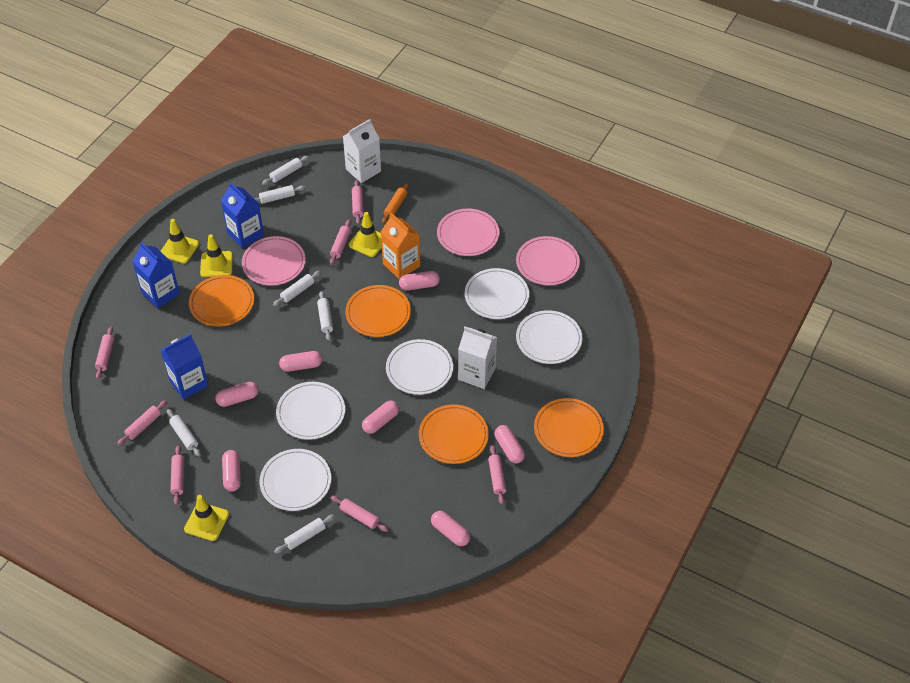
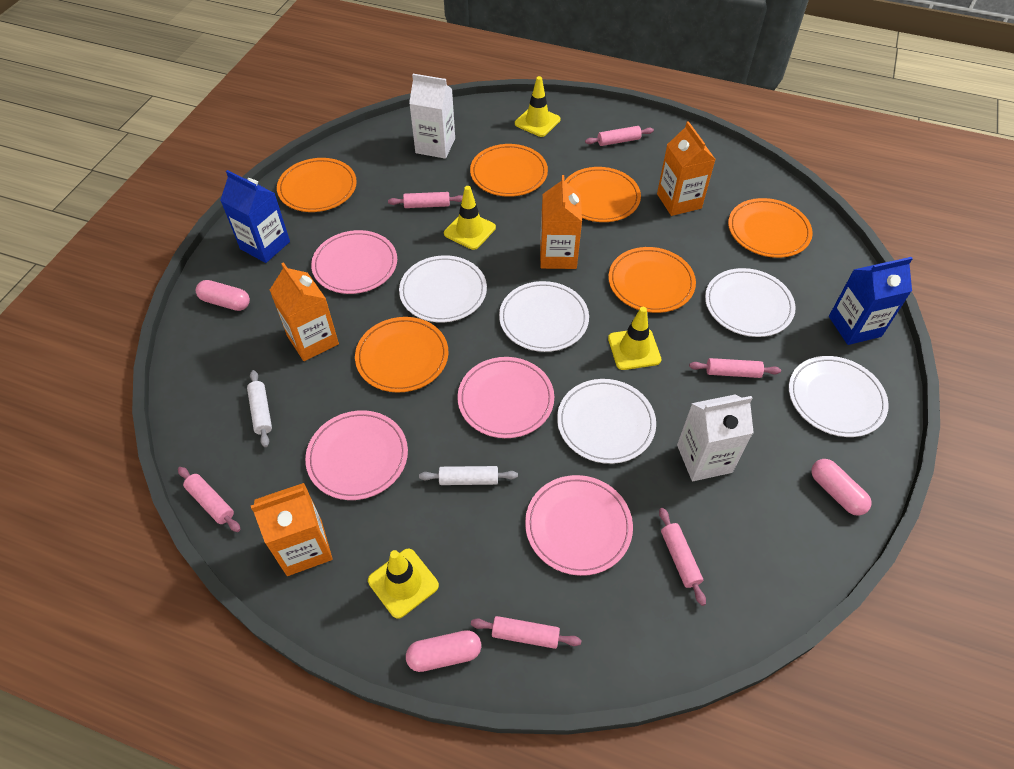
blue carton: [132,242,180,308] [161,334,209,400] [221,182,264,248] = 3 -> [220,170,290,263] [829,257,913,345] = 2
orange carton: [381,213,420,279] = 1 -> [251,483,333,576] [270,262,339,361] [540,175,582,269] [657,121,716,216] = 4
orange plate: [189,275,254,326] [345,285,411,337] [419,405,489,464] [534,398,604,457] = 4 -> [277,158,357,212] [355,317,448,393] [470,144,548,197] [565,167,641,222] [608,247,696,313] [728,198,813,258] = 6
orange rolling pin: [382,182,409,224] = 1 -> none = 0
pink capsule: [215,382,259,407] [222,450,241,492] [279,351,322,372] [362,401,399,434] [399,271,440,291] [431,511,470,546] [495,425,525,463] = 7 -> [196,280,250,311] [406,630,481,672] [811,459,871,516] = 3
pink plate: [242,236,306,286] [437,209,499,256] [516,236,580,285] = 3 -> [305,410,408,500] [311,230,397,294] [457,357,554,438] [525,475,633,576] = 4
pink rolling pin: [95,326,114,379] [117,400,167,446] [170,445,184,505] [330,219,351,265] [331,496,389,532] [352,180,364,225] [488,445,506,505] = 7 -> [178,467,240,532] [388,192,463,208] [471,616,581,649] [585,126,654,146] [659,508,706,606] [689,358,781,378] = 6
white rolling pin: [167,409,201,457] [254,185,305,204] [262,155,309,185] [273,271,321,306] [274,514,335,553] [317,291,333,341] = 6 -> [247,370,272,447] [419,466,518,485] = 2

